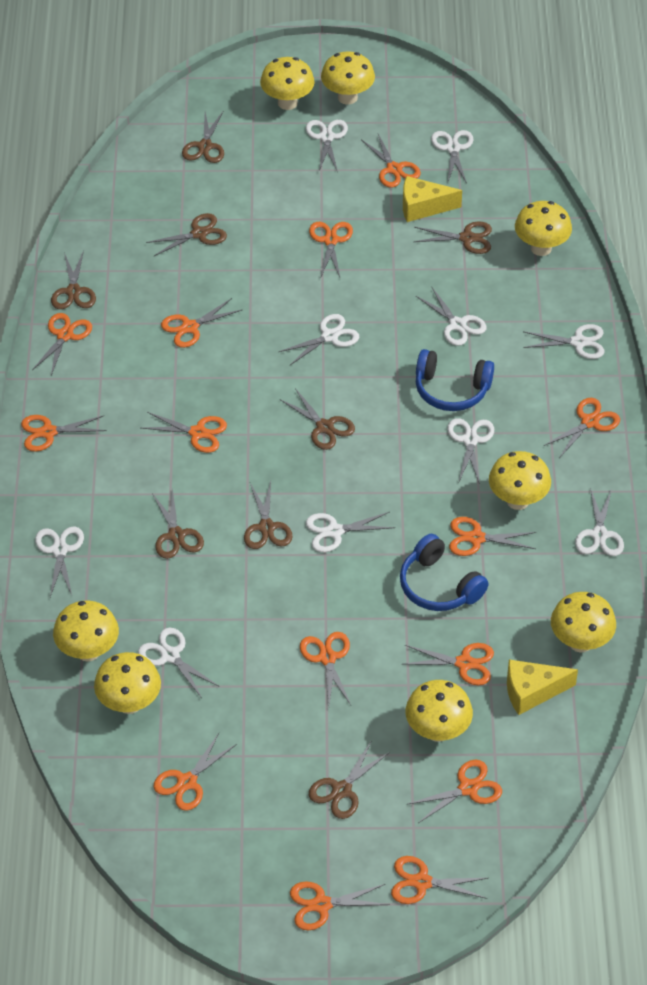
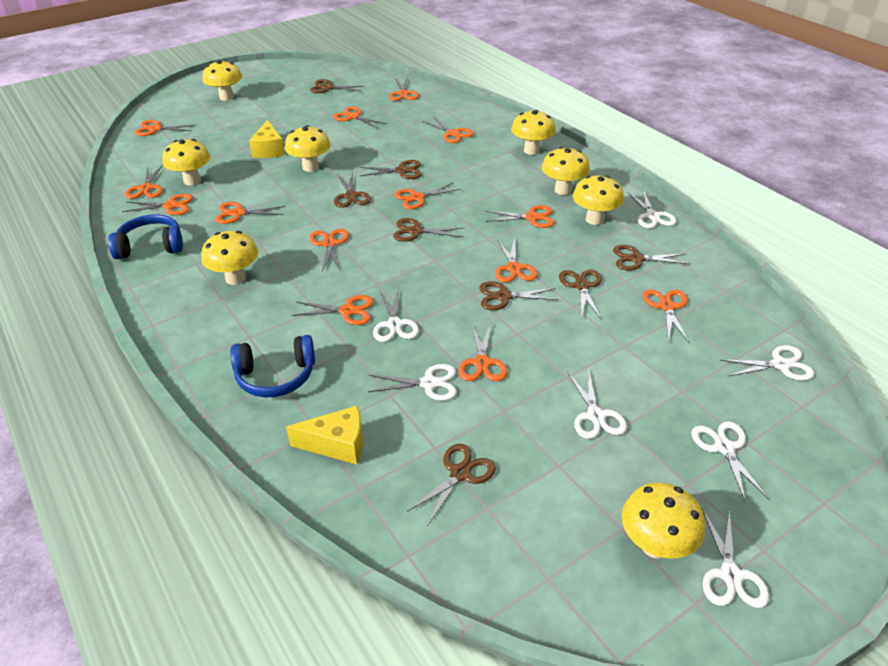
white scissors: [35,527,84,597] [138,628,218,698] [279,314,359,366] [306,120,348,172] [306,512,395,552] [416,286,487,346] [431,130,473,183] [447,418,494,484] [523,324,604,359] [575,487,624,556] = 10 -> [368,364,457,401] [373,288,419,342] [567,369,627,439] [628,189,677,228] [691,421,770,503] [702,508,769,608] [720,345,814,381] = 7

